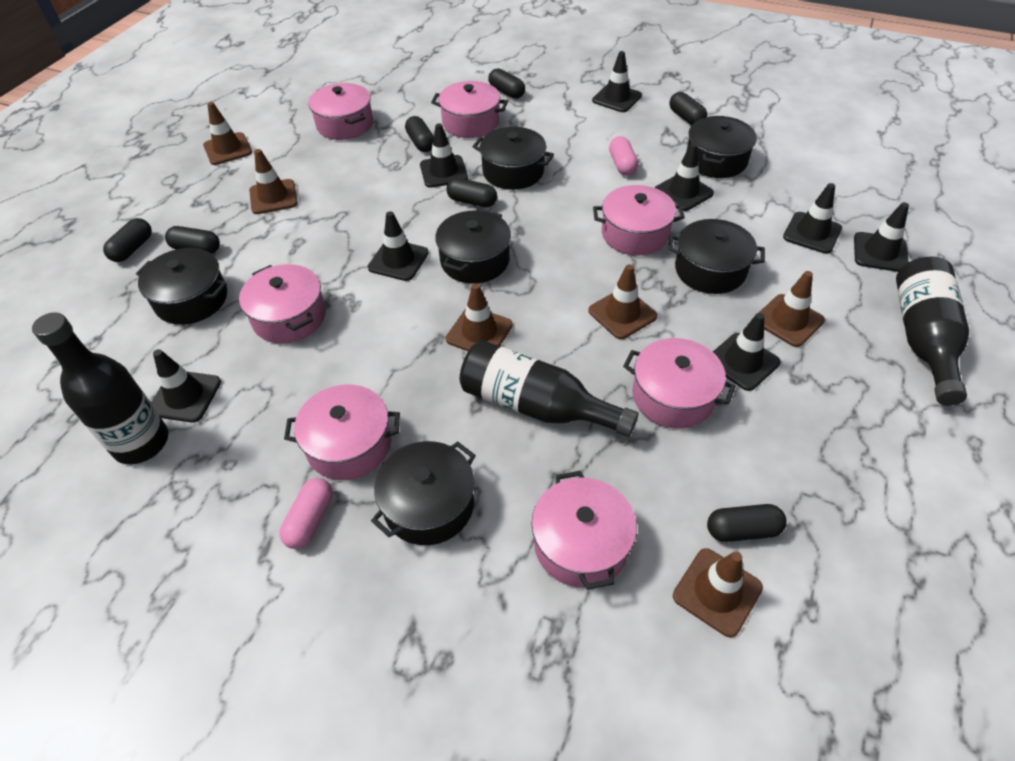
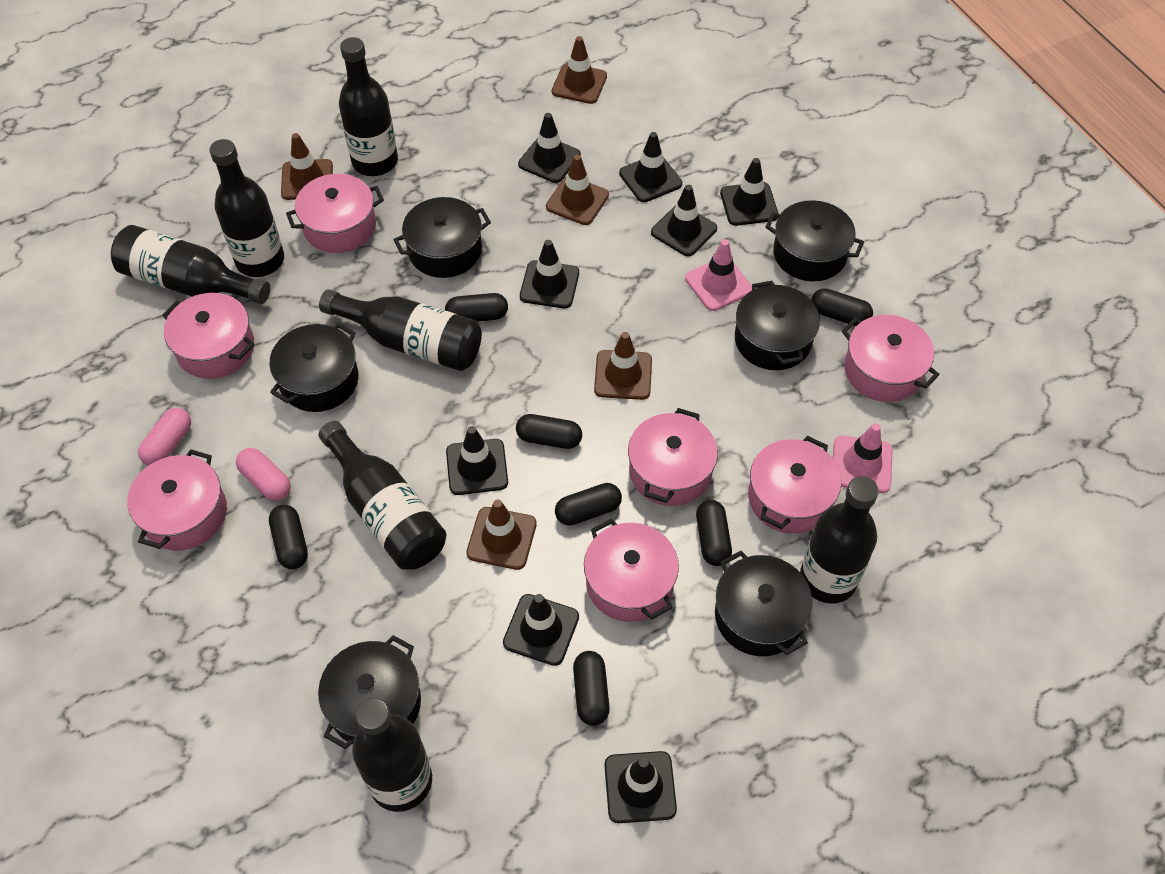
black bottle: [32,312,168,464] [460,340,638,437] [896,256,969,406] = 3 -> [111,225,270,304] [210,139,284,277] [319,289,482,371] [319,421,447,570] [339,37,398,176] [352,698,432,812] [800,476,879,603] = 7
brown traffic cone: [203,102,252,165] [249,149,298,214] [446,283,512,351] [588,264,657,339] [673,548,763,637] [759,271,825,347] = 6 -> [281,133,333,200] [466,500,537,570] [546,155,609,225] [552,36,607,104] [594,332,652,400] = 5
pink traffic cone: none = 0 -> [685,239,752,311] [833,423,893,493] = 2

